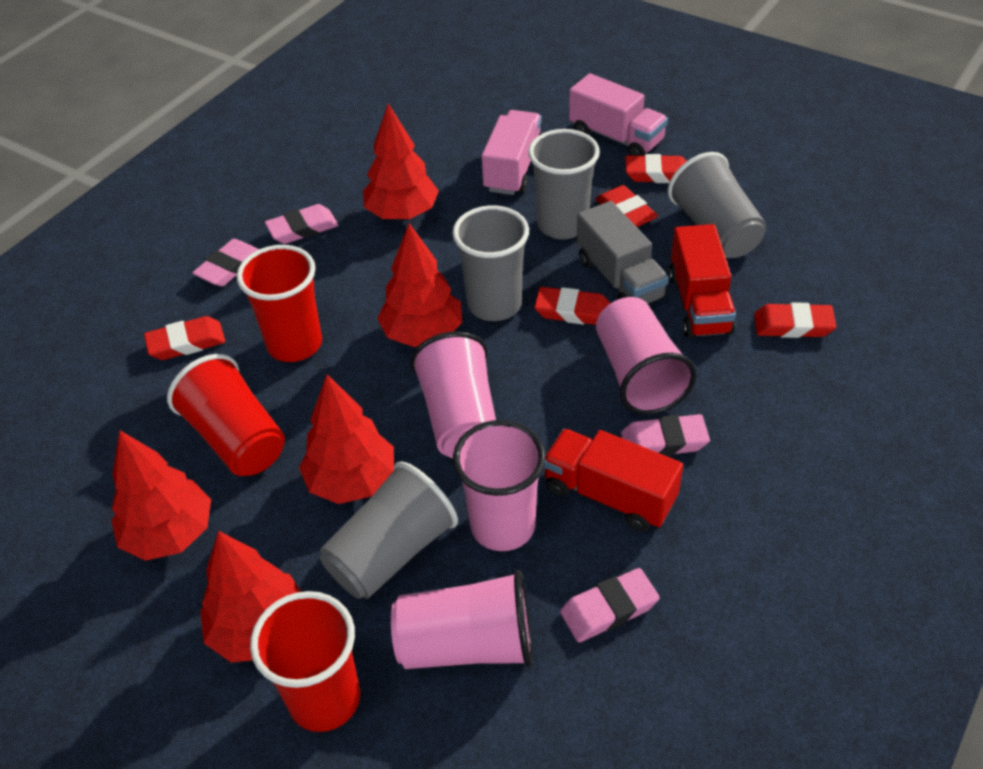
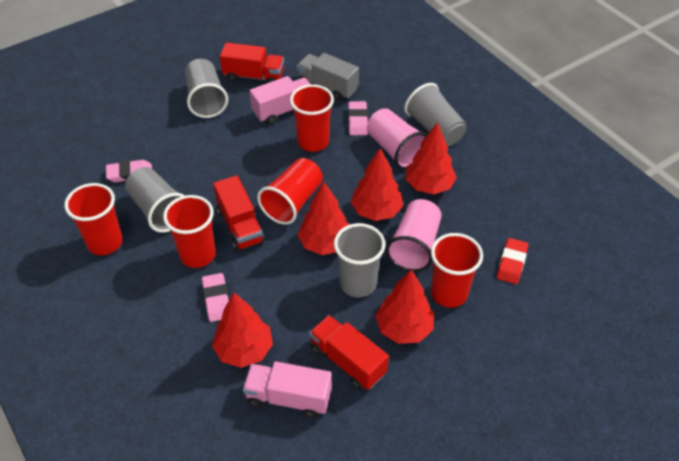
pink cup: [391,570,533,669] [410,331,496,458] [453,420,546,551] [596,297,697,415] = 4 -> [367,108,427,170] [386,199,442,272] = 2
pink eraser: [192,239,259,287] [265,204,339,244] [560,568,660,643] [621,414,710,456] = 4 -> [106,160,152,182] [202,273,229,322] [348,101,368,135] = 3
red cup: [167,354,285,476] [237,245,322,362] [250,591,360,732] = 3 -> [64,183,123,255] [163,195,216,268] [257,158,323,225] [290,84,334,152] [431,233,483,308] = 5
red eraser: [144,316,225,360] [534,287,610,325] [595,185,658,227] [625,154,686,183] [754,302,836,338] = 5 -> [497,238,528,284] = 1
red truck: [544,429,683,532] [669,224,736,338] = 2 -> [213,175,264,251] [220,43,284,83] [309,315,389,390] = 3

